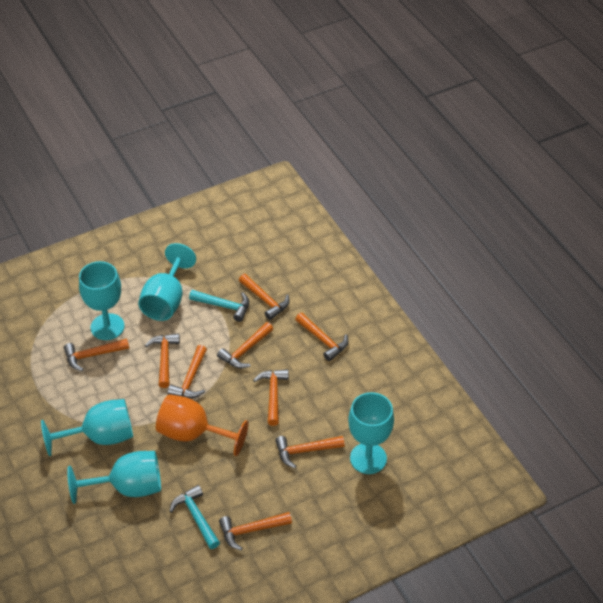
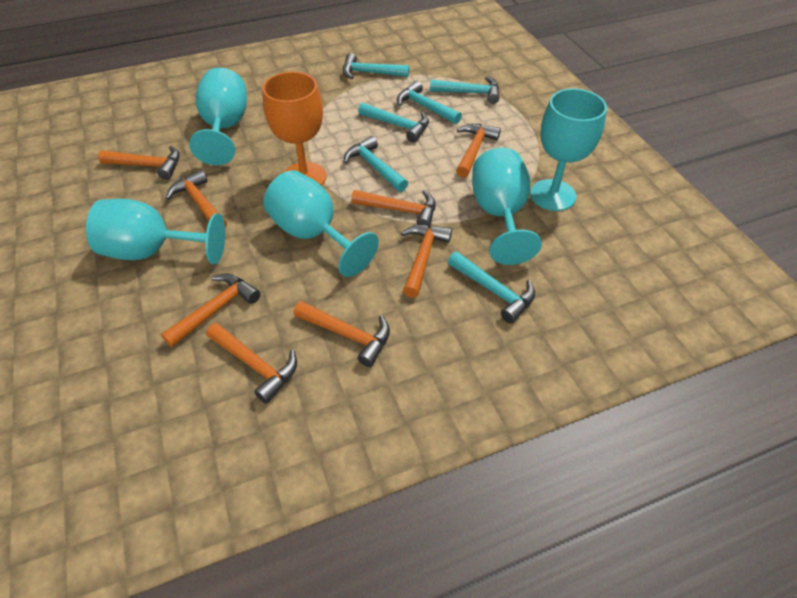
orange hammer: [64,338,129,371] [145,333,180,388] [168,345,207,398] [217,322,273,368] [219,512,292,551] [239,274,290,320] [253,369,289,426] [275,436,345,468] [295,313,349,361] = 9 -> [98,146,180,180] [161,273,260,348] [165,170,227,228] [206,323,297,404] [293,301,390,367] [351,190,436,226] [401,224,452,298] [456,124,501,178] = 8
turquoise hammer: [169,485,220,549] [189,290,249,322] = 2 -> [343,53,409,79] [344,136,408,192] [358,103,429,142] [396,81,462,124] [430,76,499,104] [448,252,535,323] = 6

